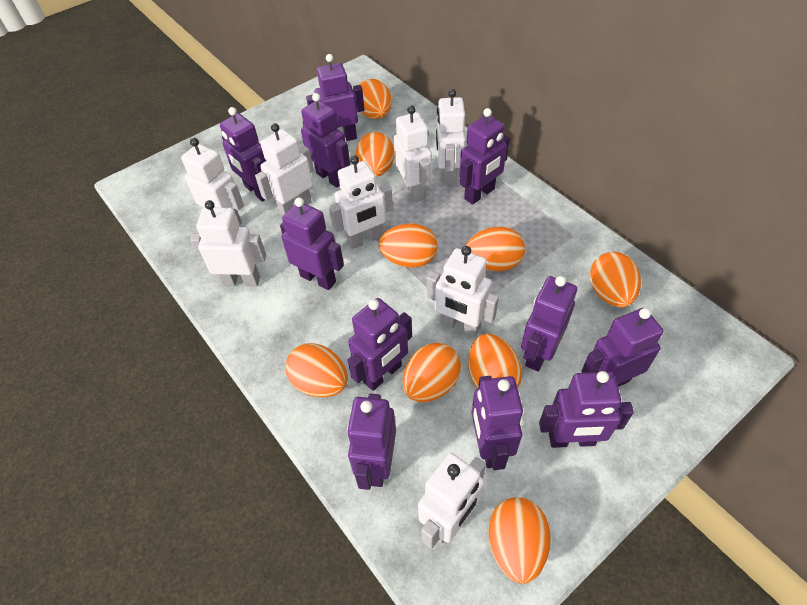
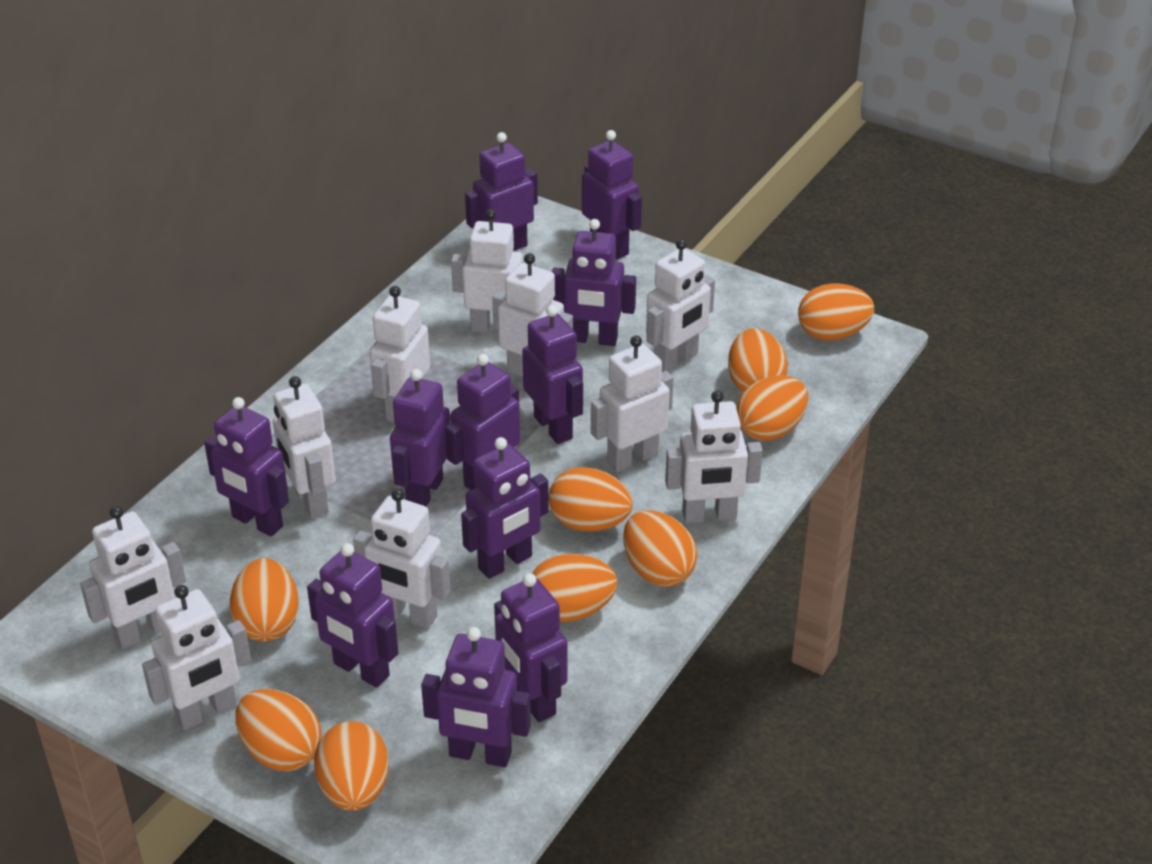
white robot: [181,138,244,226] [190,200,266,287] [255,123,314,216] [329,155,393,249] [394,106,432,203] [418,453,486,549] [427,246,499,337] [436,89,466,186] = 8 -> [80,506,186,649] [142,585,251,730] [273,376,336,519] [353,489,450,629] [370,286,430,423] [451,209,536,333] [492,253,573,377] [591,335,673,472] [646,239,715,372] [665,390,763,523] = 10

